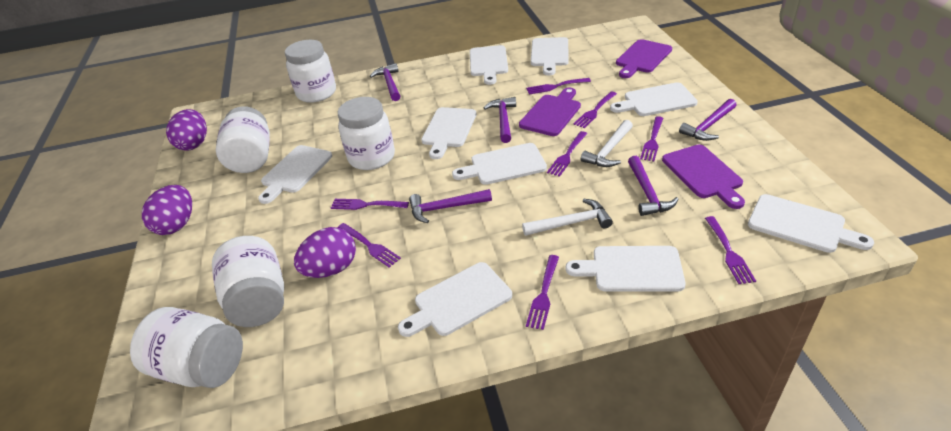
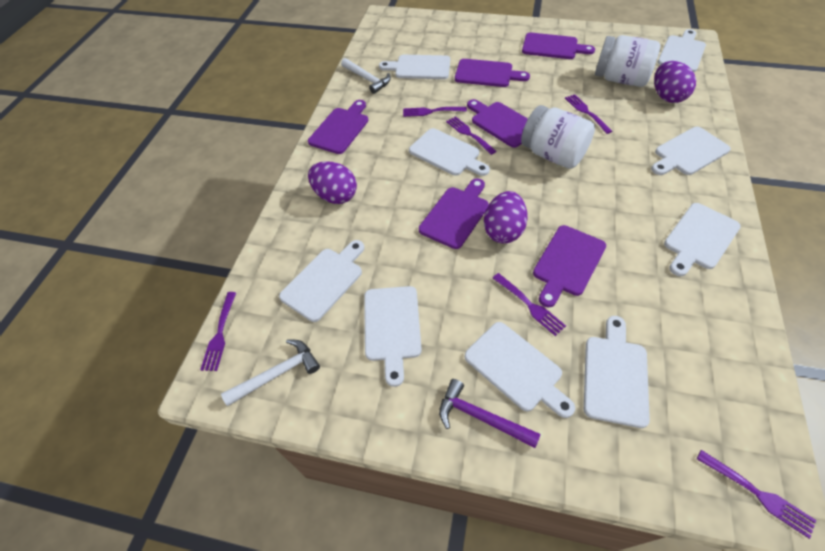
purple cutting board: [519,87,581,136] [616,39,672,78] [662,145,745,209] = 3 -> [308,100,368,154] [419,178,489,249] [455,59,530,87] [467,99,528,148] [522,33,595,59] [533,225,606,307] = 6
purple fork: [331,199,409,210] [337,223,401,268] [526,78,591,95] [526,255,559,330] [547,131,587,177] [573,92,617,128] [640,116,663,161] [705,216,756,284] = 8 -> [200,292,236,371] [403,107,467,117] [446,116,496,155] [493,273,566,336] [565,94,612,134] [697,450,816,539] = 6
purple hammer: [370,63,400,101] [409,189,492,223] [484,97,516,143] [628,156,678,216] [679,99,737,141] = 5 -> [439,379,540,448] = 1
white jar: [130,307,243,388] [212,236,284,327] [216,106,270,173] [285,40,336,103] [338,97,395,170] = 5 -> [521,105,595,169] [595,35,660,87] = 2

